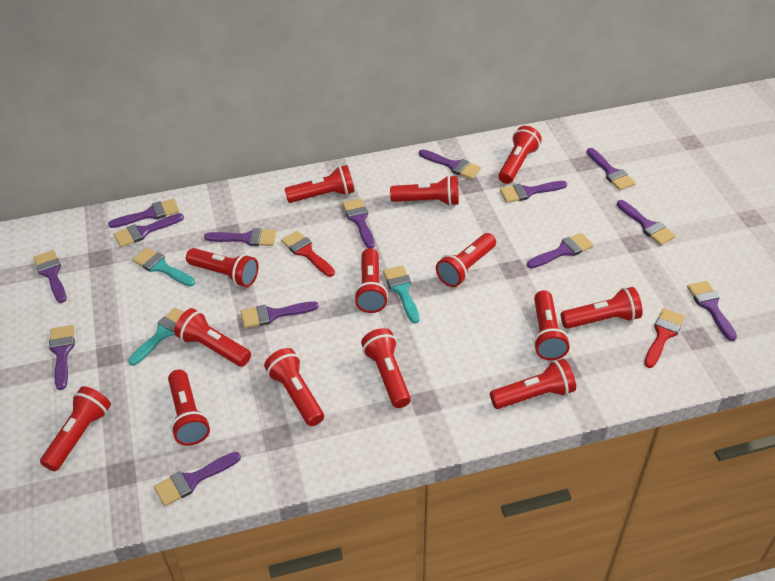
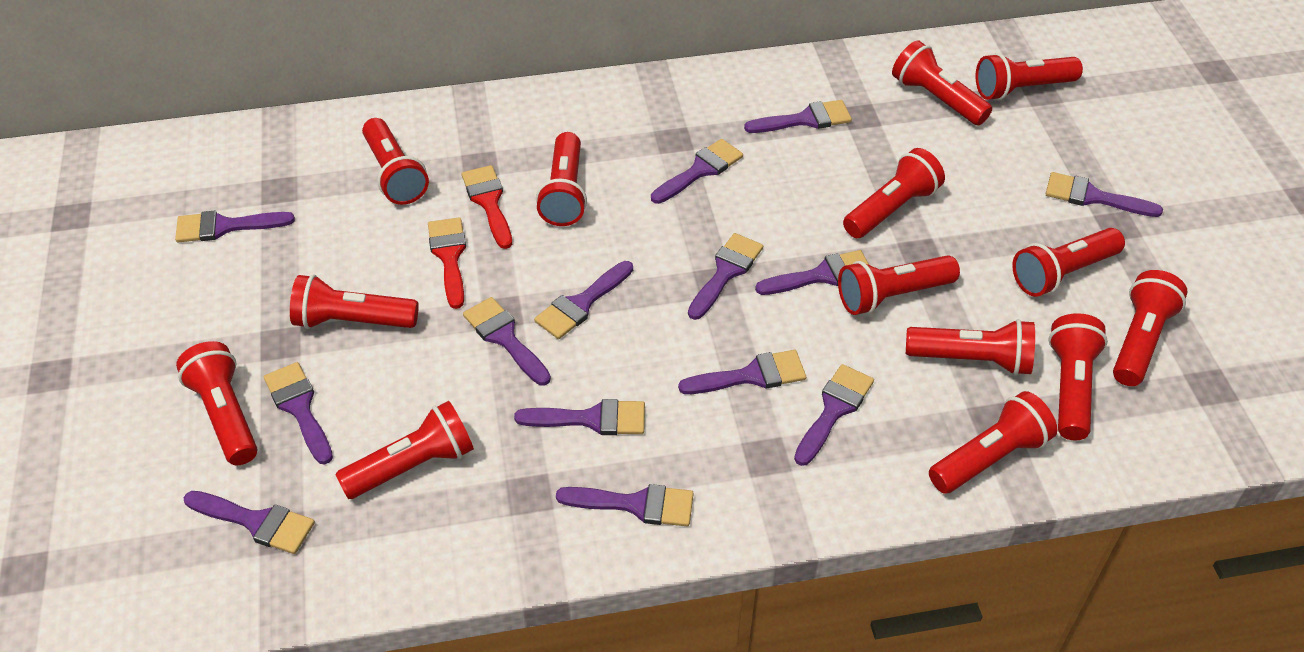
turquoise brush: [128,308,184,366] [133,248,195,286] [383,266,420,323] = 3 -> none = 0

